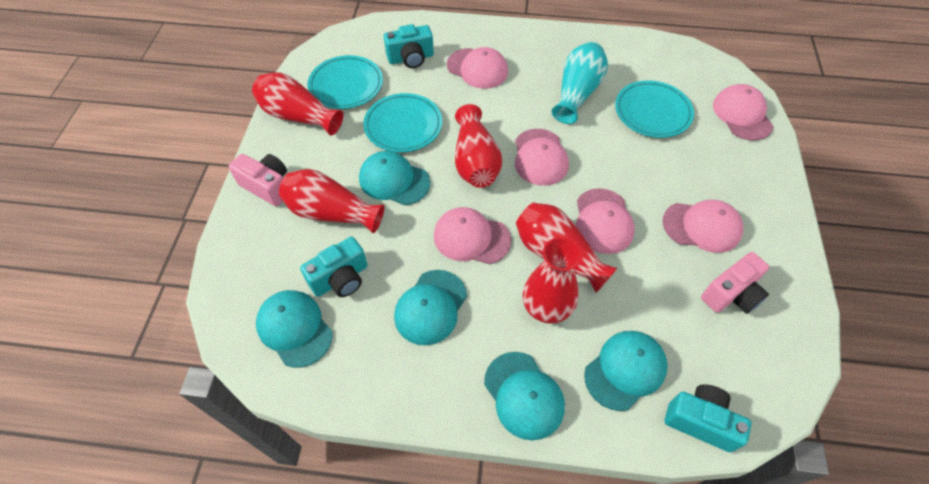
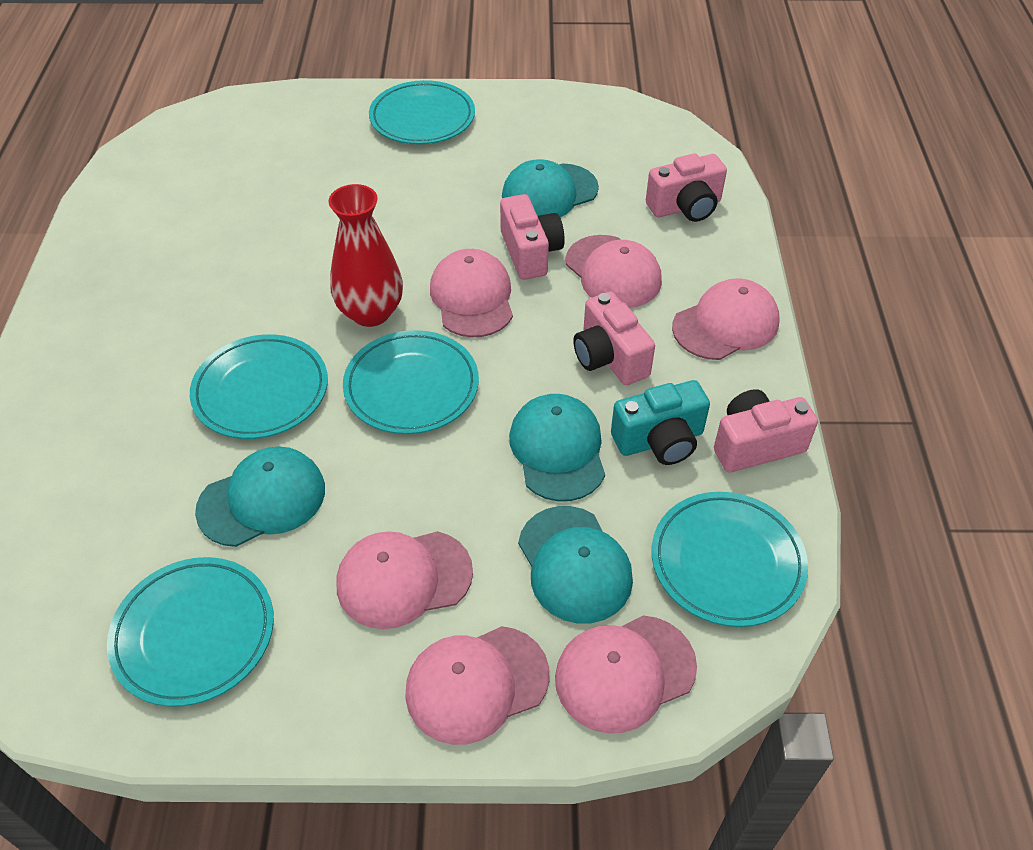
pink camera: [228,154,287,207] [701,252,769,314] = 2 -> [500,194,565,280] [573,291,655,385] [646,153,727,222] [714,389,818,472] = 4
red vase: [252,72,343,136] [279,169,385,234] [455,104,502,188] [516,203,617,293] [523,237,582,324] = 5 -> [329,184,403,327] = 1
turquoise camera: [300,237,368,297] [384,24,434,68] [665,384,752,452] = 3 -> [611,380,710,465] = 1
turquoise cap: [256,290,333,368] [359,151,430,205] [394,270,467,346] [484,352,565,441] [584,331,668,411] = 5 -> [195,446,325,547] [502,159,599,217] [509,394,605,502] [518,506,633,624] = 4
turquoise plate: [308,55,383,109] [363,93,442,152] [615,80,694,138] = 3 -> [107,557,274,707] [190,334,328,439] [343,330,479,434] [369,80,475,144] [652,492,808,627] = 5
turquoise vase: [552,42,608,124] = 1 -> none = 0

